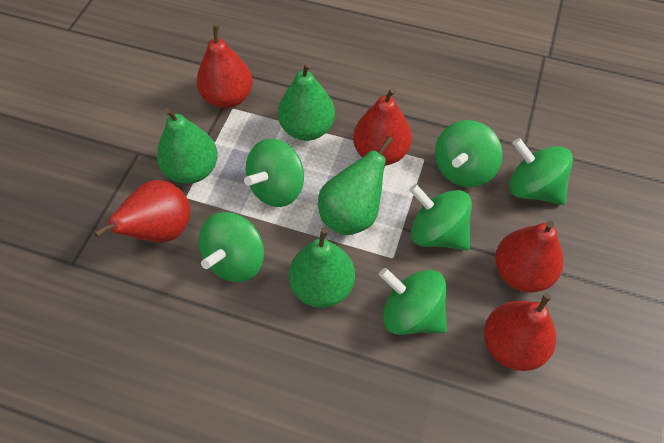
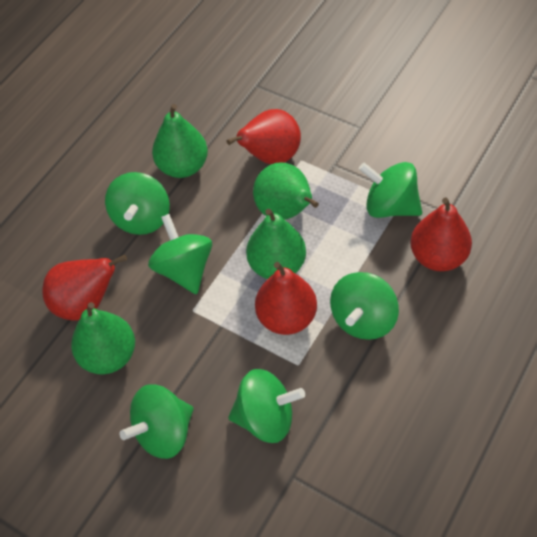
red pear: [94,180,190,243] [196,24,253,108] [353,88,412,165] [484,293,556,371] [495,220,563,292] = 5 -> [42,254,127,321] [227,109,301,164] [255,262,317,335] [410,198,472,271] = 4

